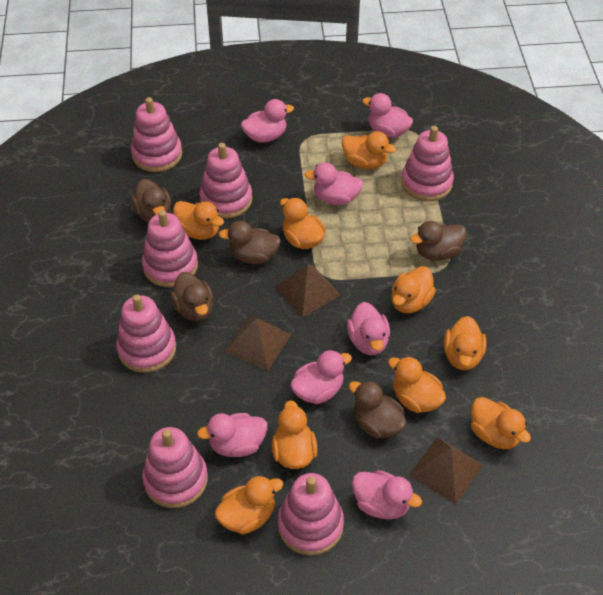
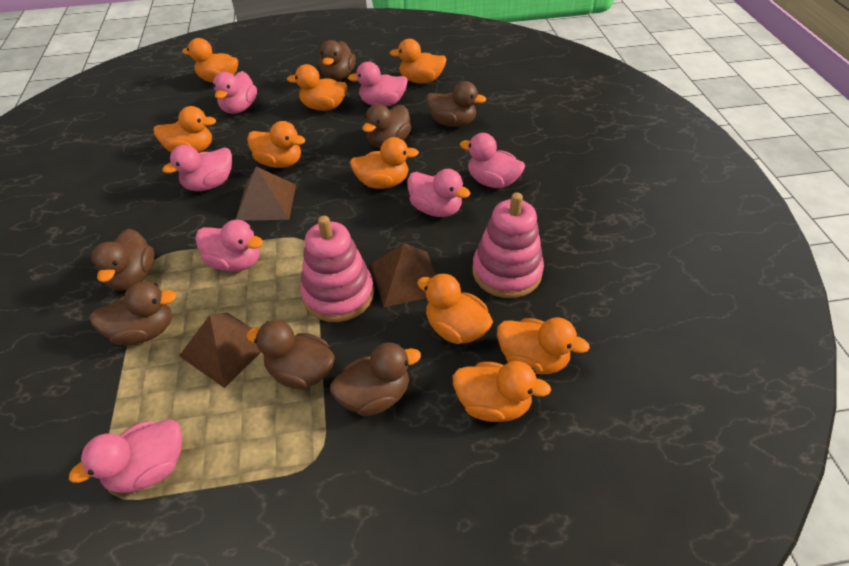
brown duck: [131,179,171,223] [170,272,213,322] [219,221,281,264] [349,380,407,438] [410,221,467,260] = 5 -> [90,281,177,345] [91,229,154,291] [246,320,335,390] [319,40,356,81] [330,342,421,416] [362,104,411,148] [426,81,486,127] = 7
pink stacking toy: [116,294,176,373] [131,97,182,172] [142,210,198,287] [142,427,208,508] [200,143,252,219] [278,473,344,555] [401,126,454,201] = 7 -> [300,216,374,322] [472,192,544,298] = 2

